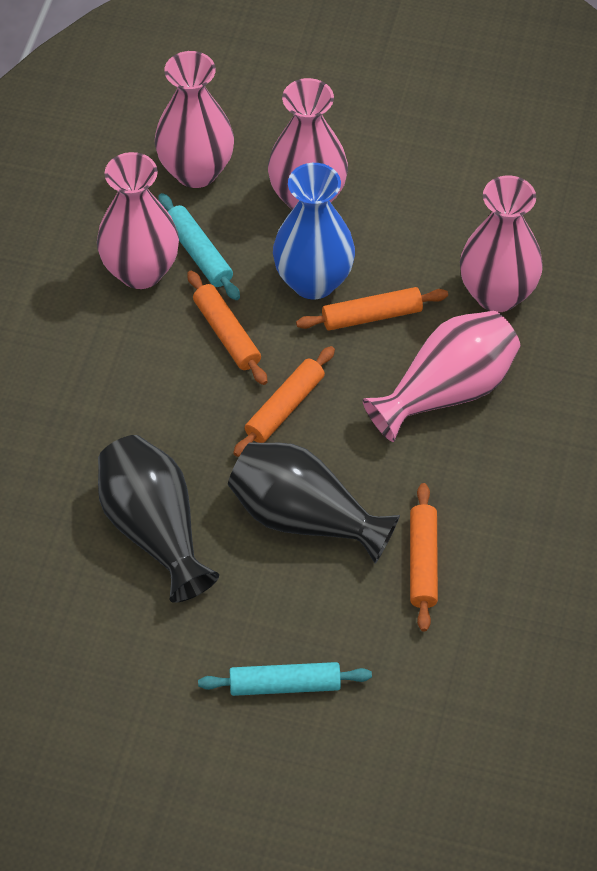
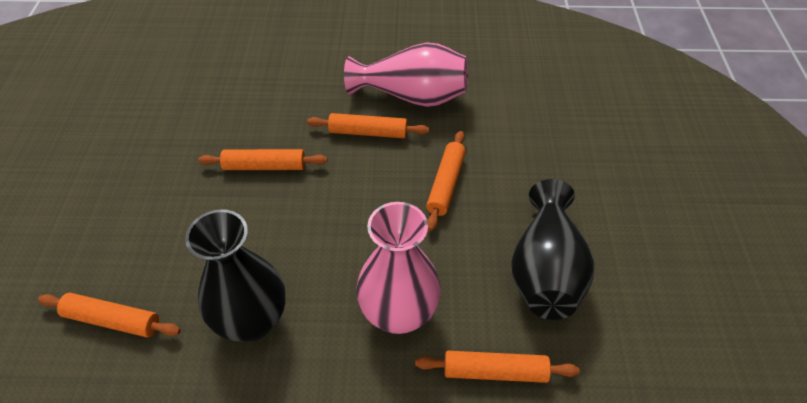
blue vase: [273,163,355,299] = 1 -> none = 0
orange rolling pin: [187,271,268,385] [233,346,335,457] [296,287,448,330] [410,483,438,632] = 4 -> [38,293,181,338] [198,149,328,170] [307,113,429,138] [415,351,580,383] [426,131,466,231] = 5
pink vase: [97,152,179,289] [155,51,234,188] [268,78,348,210] [363,311,520,442] [460,175,543,312] = 5 -> [344,42,468,107] [356,202,441,334] = 2
turquoise rolling pin: [158,193,240,300] [198,662,372,696] = 2 -> none = 0

